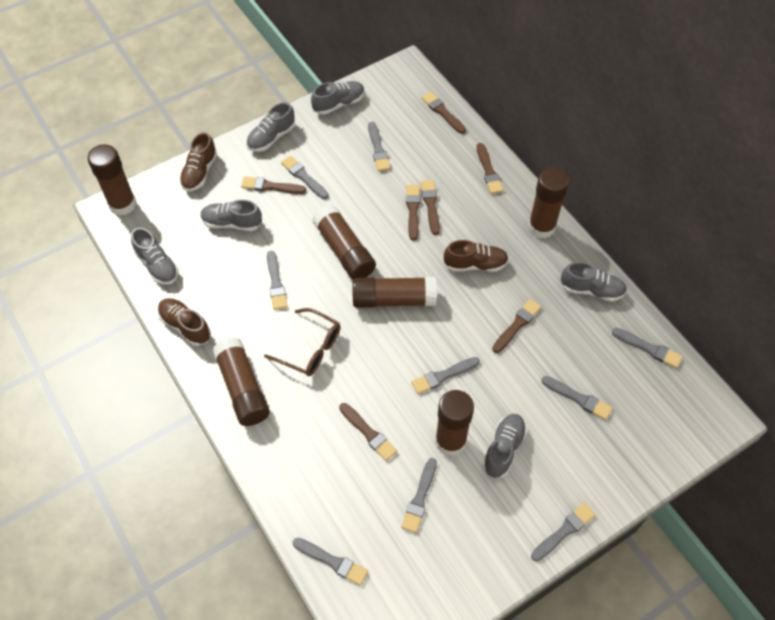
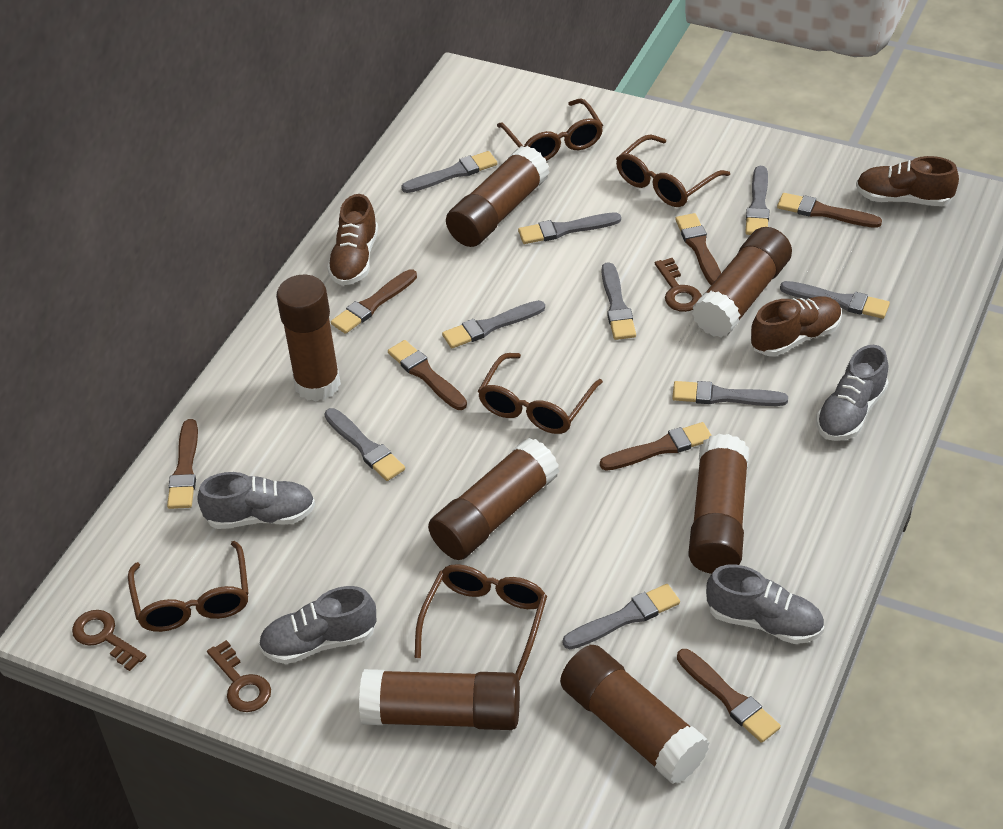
brown glasses: [264,308,341,376] = 1 -> [128,541,249,632] [415,564,547,681] [478,353,603,434] [497,99,603,161] [616,134,730,207] = 5
brown glue stick: [88,144,136,216] [212,337,270,426] [312,205,376,279] [352,277,437,308] [435,390,474,456] [528,168,569,238] = 6 -> [276,275,341,401] [359,669,520,730] [428,438,559,560] [446,146,550,247] [560,645,710,784] [688,434,749,574] [692,227,792,337] = 7
brown key: none = 0 -> [72,610,146,671] [207,640,271,712] [655,258,702,312] = 3
grey shoe: [131,227,178,285] [200,200,262,231] [246,102,295,152] [311,81,365,115] [483,414,527,478] [561,262,627,302] = 6 -> [197,472,315,529] [258,586,376,664] [706,565,824,644] [817,345,888,441] = 4

